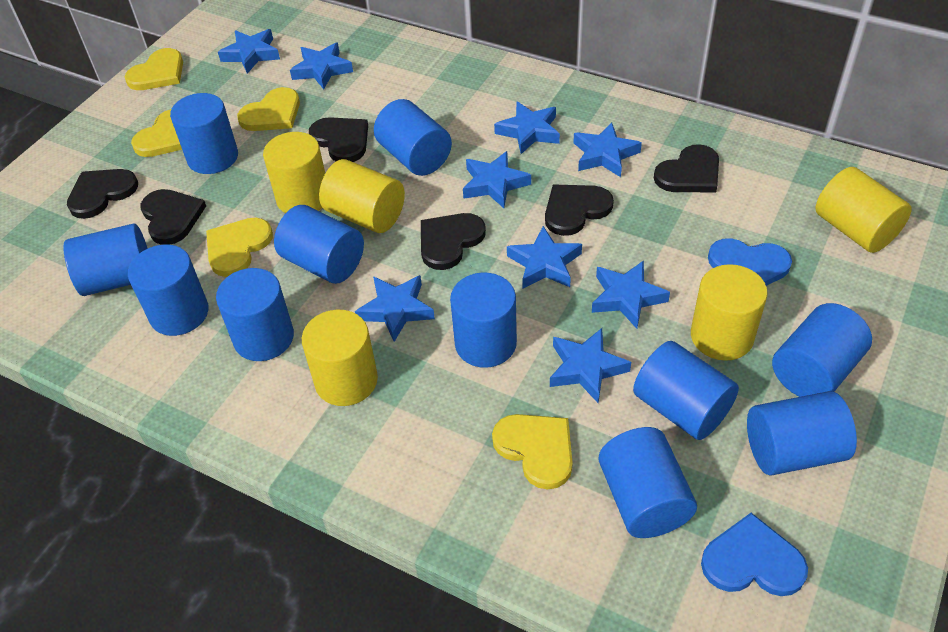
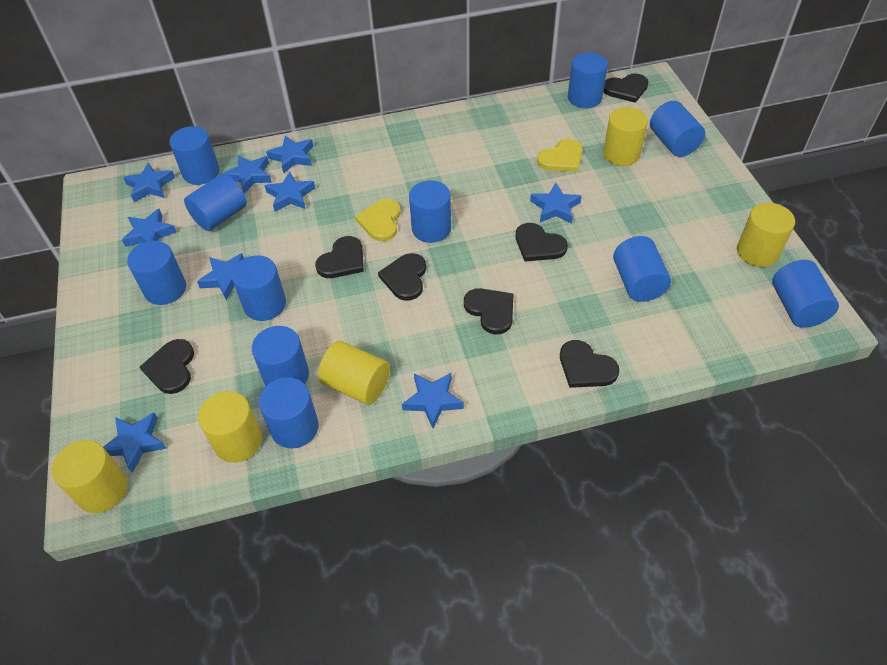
black heart: [67,169,138,219] [141,189,206,245] [309,117,368,162] [421,213,486,270] [545,185,614,236] [654,144,719,192] = 6 -> [140,339,194,394] [315,236,364,278] [378,253,426,301] [464,288,513,335] [516,223,568,261] [560,340,619,388] [603,74,648,103] = 7
blue heart: [701,513,808,596] [708,238,792,286] = 2 -> none = 0
yellow heart: [125,48,183,90] [131,109,182,157] [206,218,273,277] [237,87,300,131] [492,414,573,490] = 5 -> [355,199,401,241] [537,139,582,172] = 2

